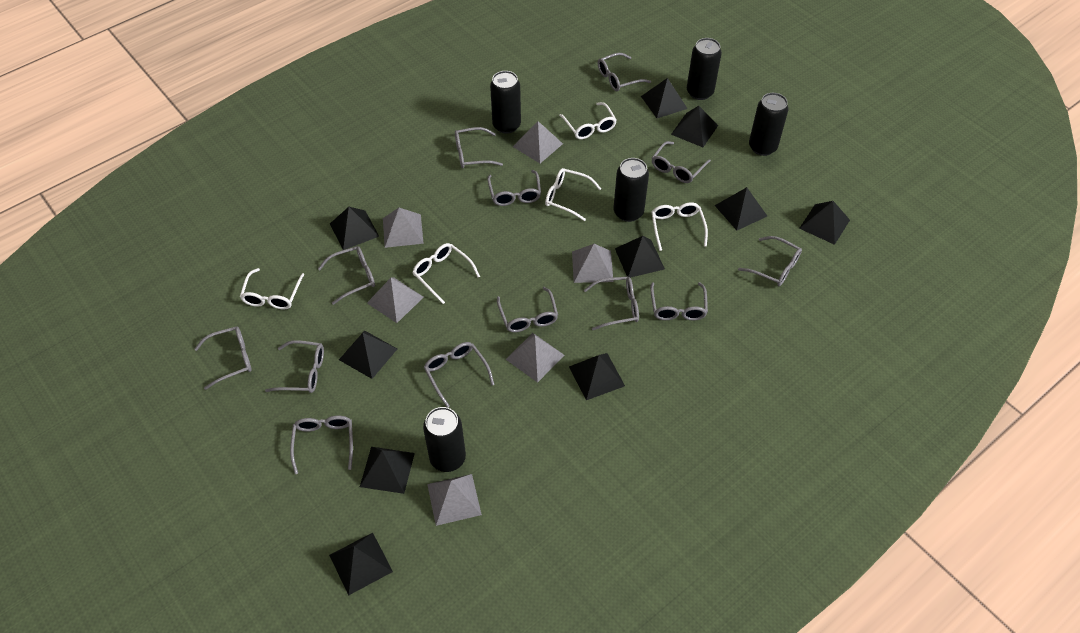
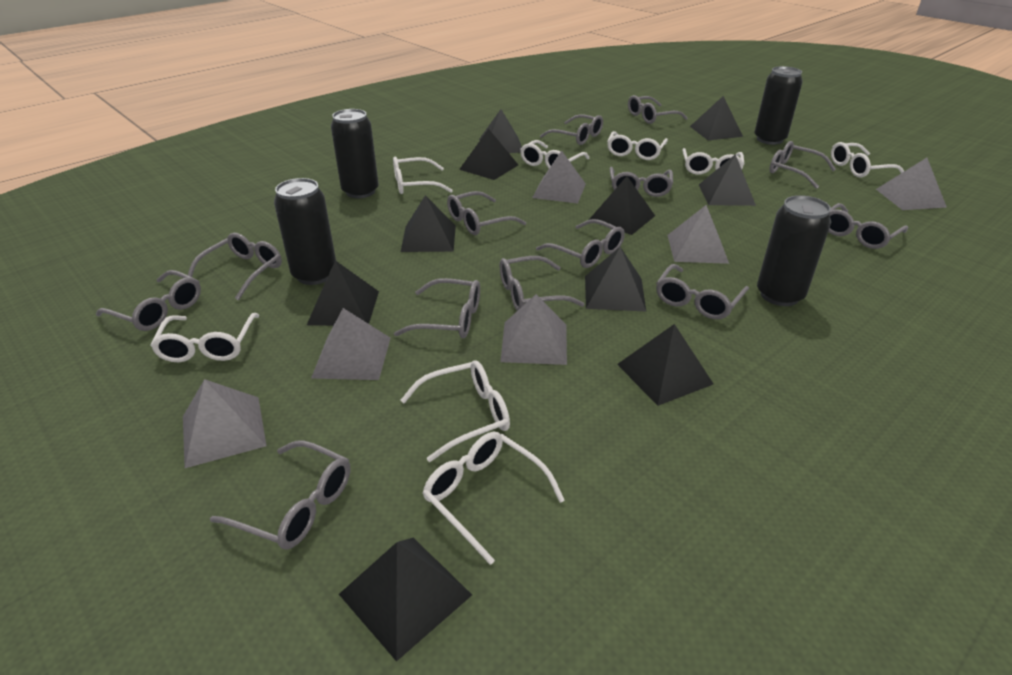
black can: [423,407,466,472] [490,71,521,134] [613,158,649,222] [687,38,722,100] [749,93,788,156] = 5 -> [274,178,336,285] [331,109,379,198] [754,66,803,145] [757,195,831,306] = 4
white glasses: [240,268,305,309] [412,243,480,304] [545,168,601,221] [559,102,617,139] [651,202,708,251] = 5 -> [150,313,259,362] [393,157,453,194] [400,360,510,462] [423,431,565,565] [520,140,589,168] [607,131,668,160] [682,148,744,175] [831,142,904,177] = 8

